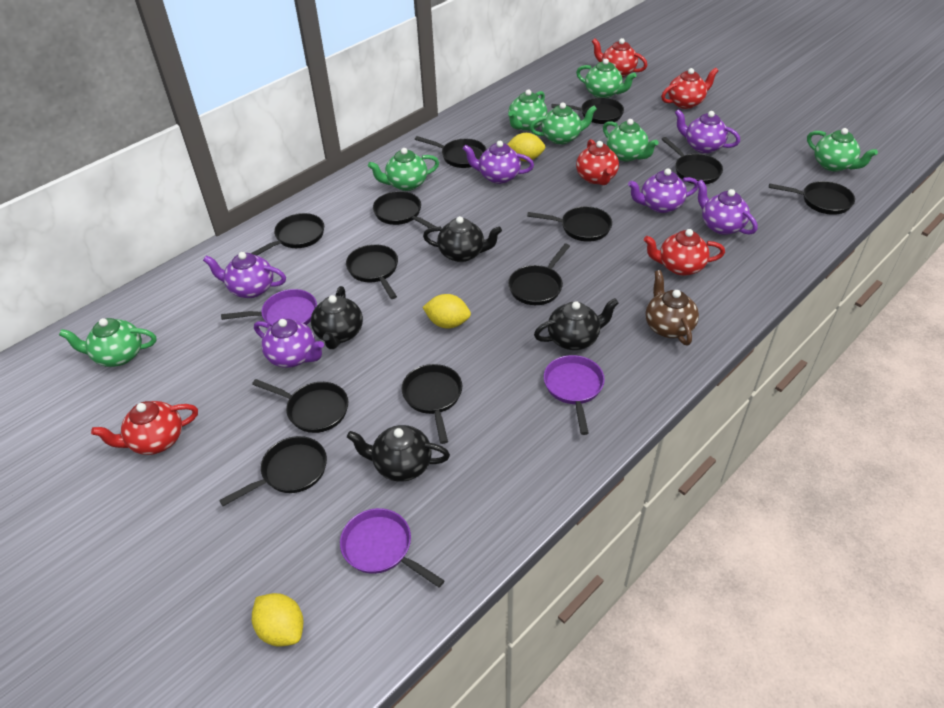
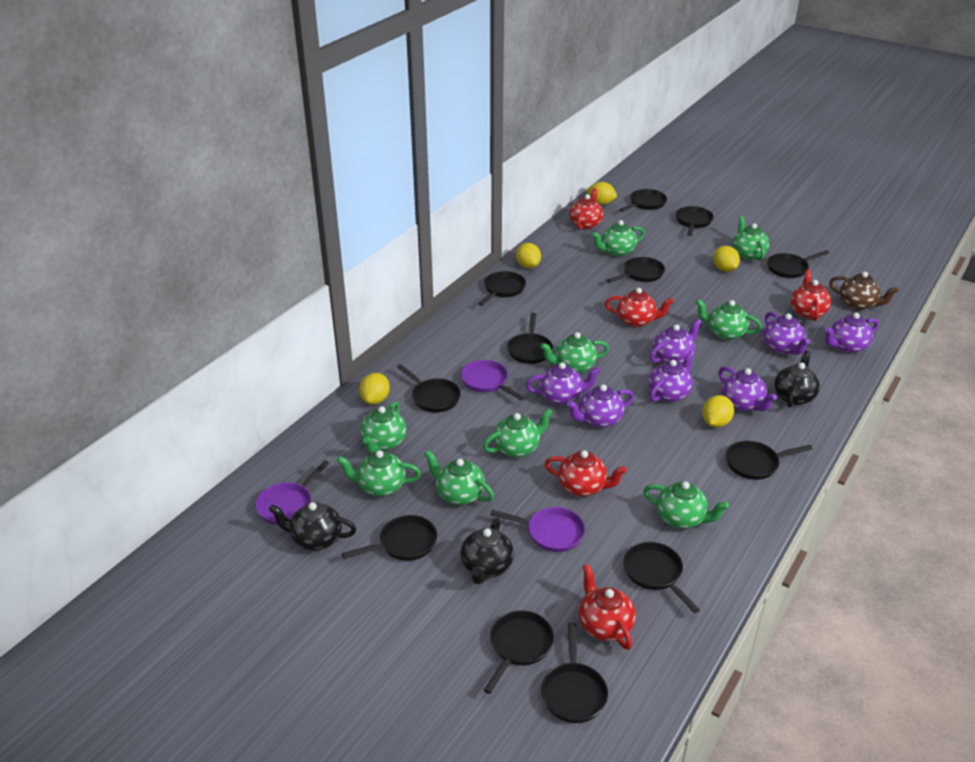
black teapot: [311,286,363,349] [347,425,450,482] [423,216,502,262] [534,298,619,350] = 4 -> [269,502,356,551] [461,517,514,584] [774,350,820,408] = 3
green teapot: [59,318,156,367] [368,148,439,191] [508,89,547,131] [530,103,597,144] [576,59,636,98] [603,119,658,162] [807,128,878,172] = 7 -> [337,450,421,496] [360,401,407,453] [424,450,494,505] [483,408,553,458] [540,332,609,373] [592,220,645,257] [643,481,729,529] [696,299,762,340] [733,216,769,261] = 9
purple teapot: [203,252,286,298] [254,319,324,368] [463,141,534,184] [628,168,698,213] [675,109,740,153] [697,180,757,235] = 6 -> [526,362,600,405] [567,384,634,428] [648,350,695,402] [650,319,702,364] [719,366,777,411] [763,312,810,355] [824,313,879,353] = 7
yellow lemon: [252,593,303,647] [422,294,471,329] [507,133,545,161] = 3 -> [359,373,390,404] [516,243,541,268] [587,182,617,204] [702,395,734,427] [713,246,740,272] = 5

